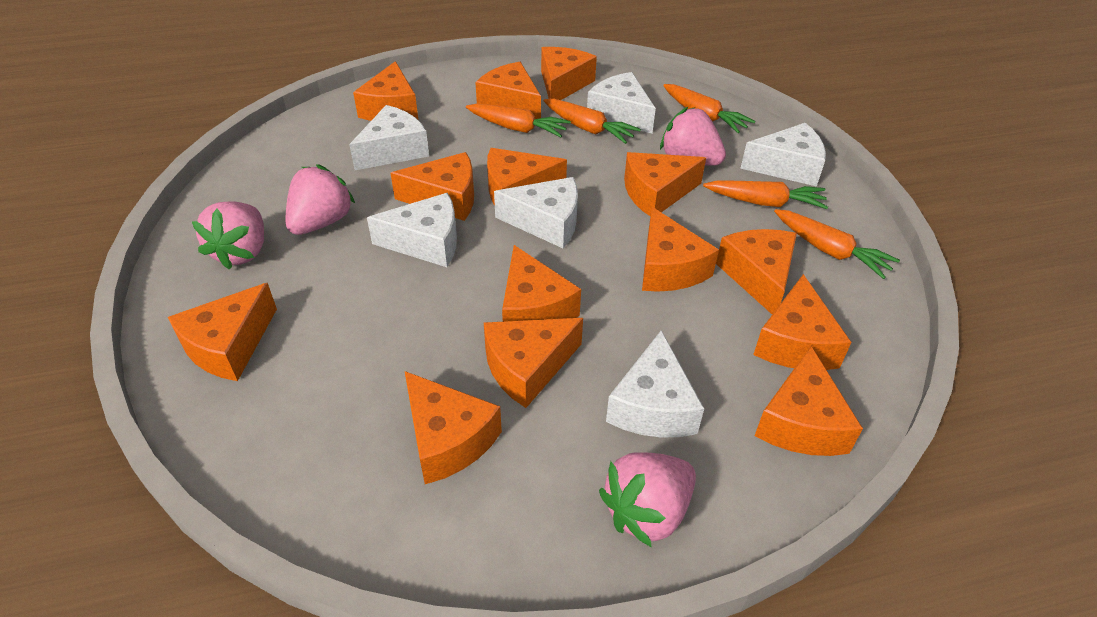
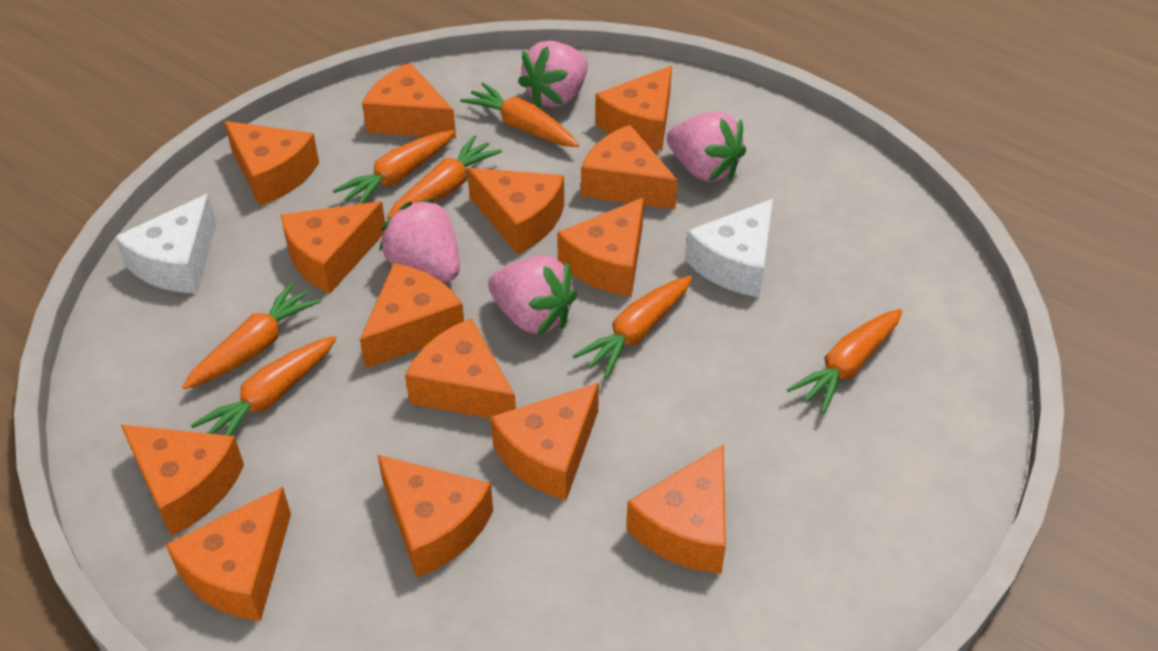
orange carrot: [466,104,571,137] [544,99,641,144] [663,84,755,133] [703,181,828,209] [774,209,900,279] = 5 -> [182,282,322,390] [191,336,337,436] [333,130,455,204] [387,135,502,219] [460,83,579,147] [573,276,692,379] [787,309,902,414] = 7
white cheese: [349,105,429,170] [367,193,457,267] [494,177,578,248] [587,72,656,133] [606,330,704,438] [740,123,826,187] = 6 -> [115,194,216,293] [685,199,773,298] = 2

